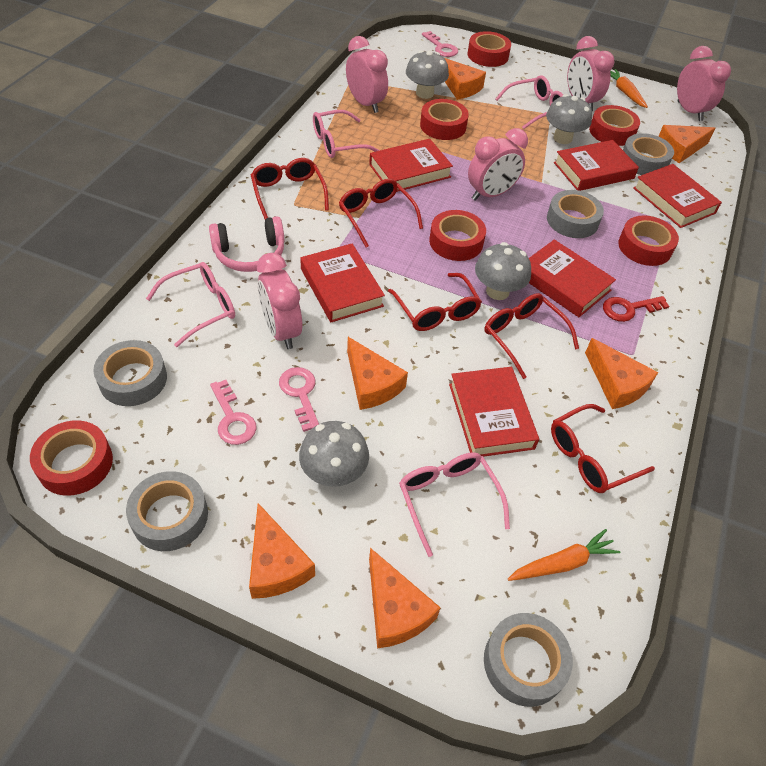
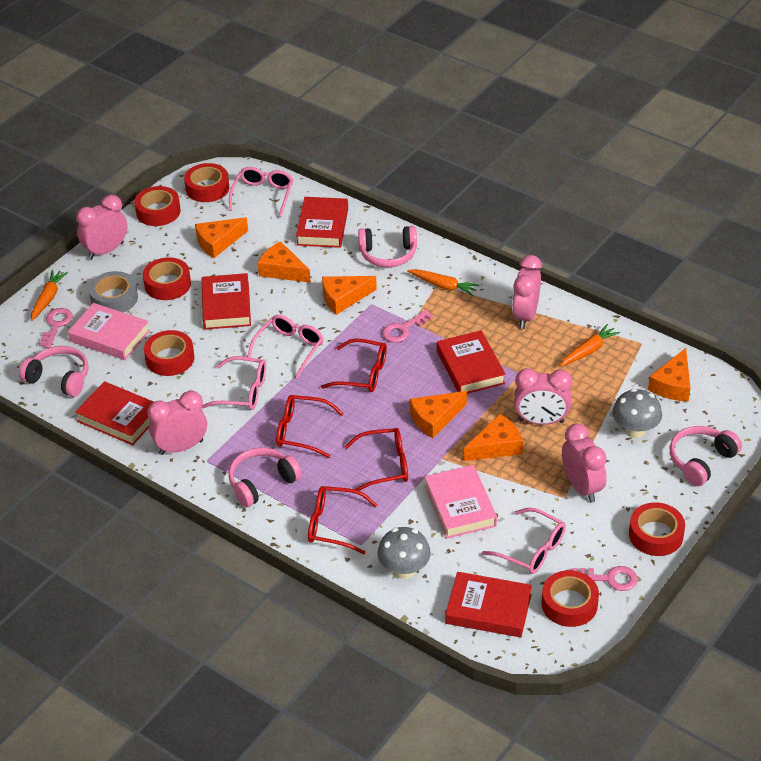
grey mushroom: [299,421,369,487] [406,50,449,99] [475,242,531,300] [546,94,592,144] = 4 -> [377,527,431,579] [612,388,662,438] = 2
grey tape: [93,340,167,406] [126,471,208,551] [484,613,573,707] [547,190,604,238] [623,133,674,175] = 5 -> [89,271,138,312] = 1
orange carrot: [508,529,621,581] [610,69,648,108] = 2 -> [31,270,68,321] [407,269,479,296] [560,324,620,367] = 3
pink book: none = 0 -> [68,303,150,360] [425,465,497,538] = 2
pink headphones: [209,216,284,272] = 1 -> [19,346,89,397] [228,448,302,507] [358,226,417,267] [670,426,742,486] = 4
red book: [300,244,385,322] [369,139,453,192] [449,367,539,457] [529,239,616,317] [554,140,639,191] [633,164,722,228] = 6 -> [75,381,154,445] [202,273,251,330] [296,197,348,248] [437,330,506,394] [446,572,532,637] = 5
red glasses: [251,158,329,220] [339,179,423,248] [388,273,482,331] [484,293,579,379] [551,404,655,493] = 5 -> [276,395,344,458] [308,486,377,554] [321,339,387,392] [344,428,408,491] = 4
red key: [603,296,669,322] = 1 -> none = 0

